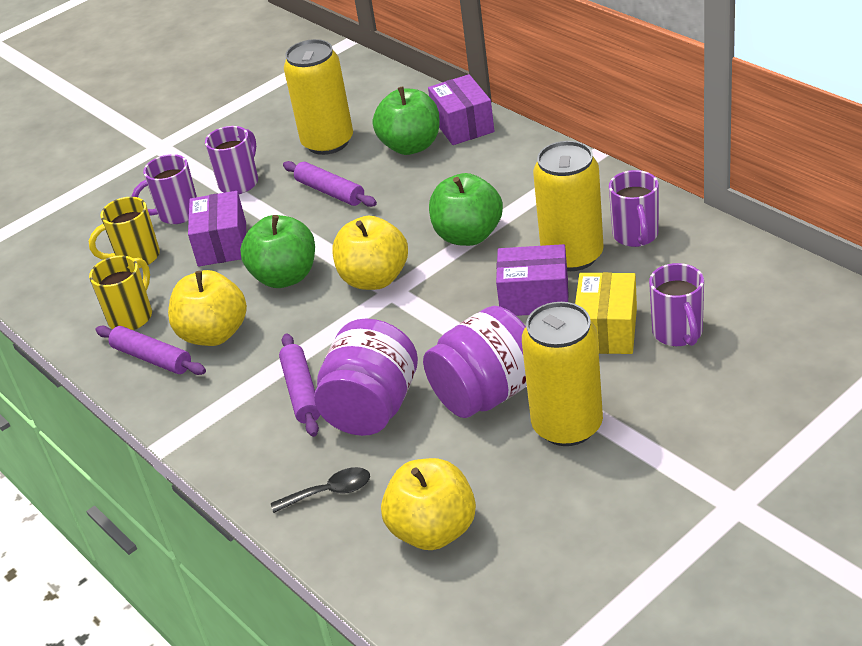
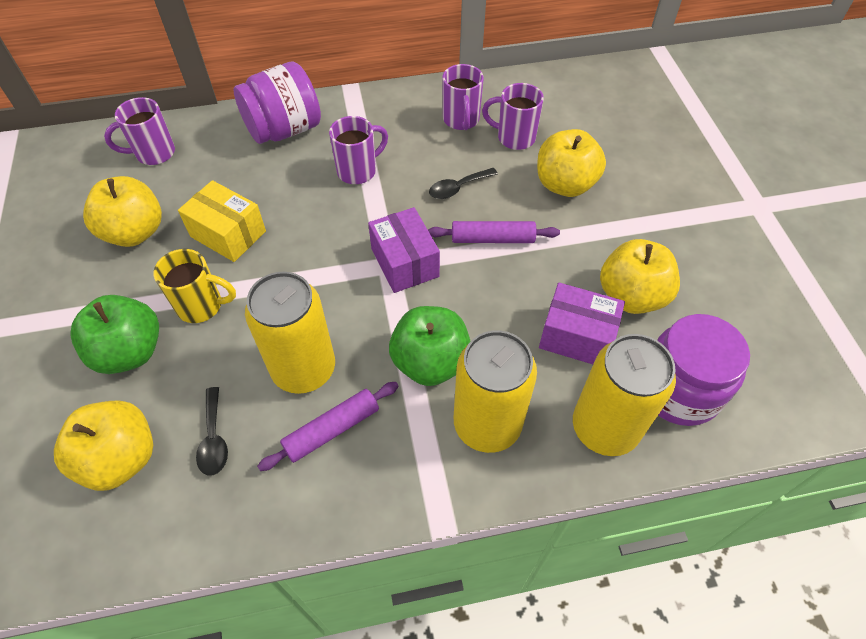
black spoon: [271,467,370,513] = 1 -> [196,387,228,476] [429,168,498,199] = 2
green apple: [240,215,315,288] [373,87,440,155] [429,173,503,246] = 3 -> [70,295,159,374] [389,306,471,386] = 2
purple box: [188,191,246,267] [428,74,494,145] [496,244,569,316] = 3 -> [368,207,440,293] [539,283,625,364] = 2
purple rolling pin: [95,326,206,375] [279,333,320,437] [283,161,377,207] = 3 -> [257,382,399,471] [428,221,560,243] = 2
yellow apple: [168,270,247,346] [332,216,408,290] [381,458,476,550] = 3 -> [54,400,153,491] [83,176,162,247] [537,129,606,197] [600,239,680,314] = 4
yellow mug: [89,197,160,268] [89,255,152,330] = 2 -> [154,249,236,323] = 1

